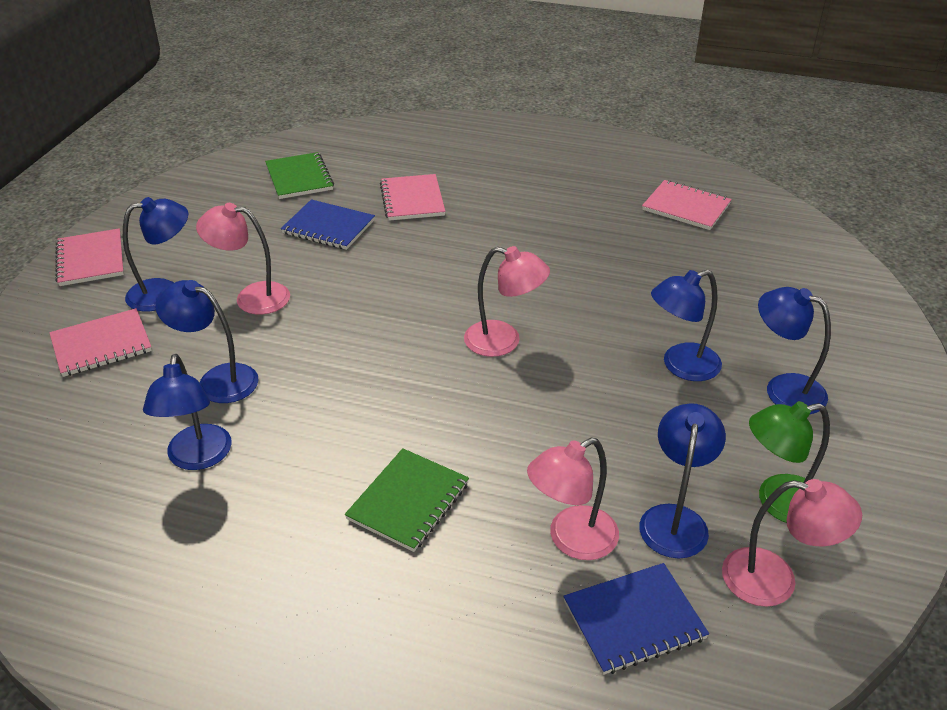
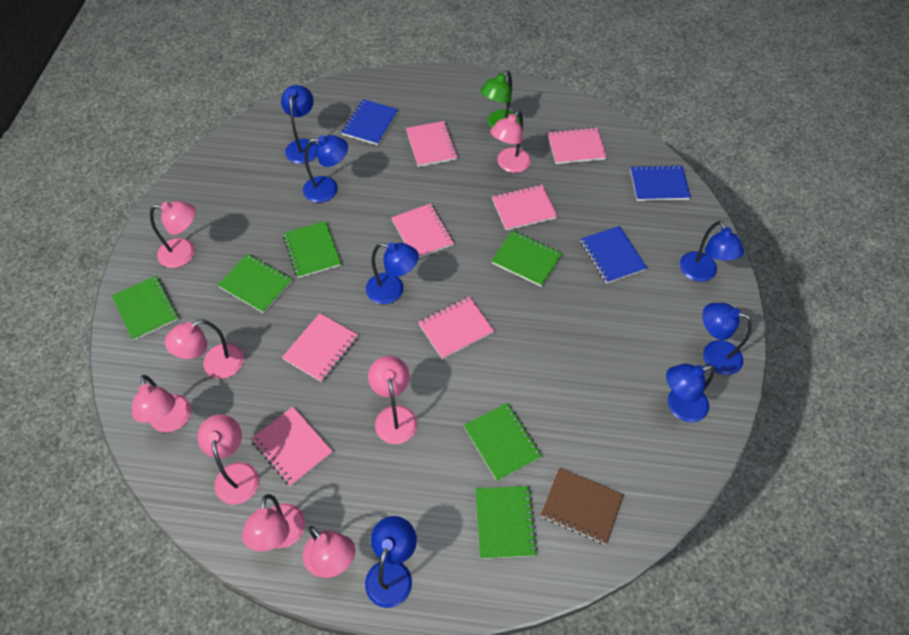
blue lamp: [123,197,188,312] [143,354,232,470] [155,280,259,403] [639,403,726,559] [651,270,722,381] [758,287,831,414] = 6 -> [281,85,317,164] [303,135,348,203] [365,516,417,608] [366,242,419,304] [666,364,715,422] [680,221,744,282] [702,303,752,375] = 7
blue notebook: [281,199,375,250] [563,563,709,675] = 2 -> [341,99,398,145] [581,226,647,283] [630,165,691,201] = 3
brown notebook: none = 0 -> [541,468,624,545] = 1
green notebook: [265,152,334,199] [345,448,469,552] = 2 -> [112,276,179,341] [218,254,292,313] [283,221,341,278] [464,403,542,481] [475,486,538,559] [492,230,563,287] = 6
pink lamp: [196,203,290,315] [464,246,550,357] [527,438,619,560] [722,479,862,607] = 4 -> [132,375,191,432] [150,201,196,268] [165,319,244,379] [197,414,259,505] [242,494,305,551] [303,526,355,578] [368,356,417,444] [490,110,531,173] = 8
pink notebook: [49,308,152,377] [55,228,124,286] [380,174,446,221] [642,180,732,230] = 4 -> [251,407,333,486] [282,313,358,382] [391,203,454,258] [406,121,458,167] [418,296,494,359] [492,185,558,231] [548,127,607,164] = 7

